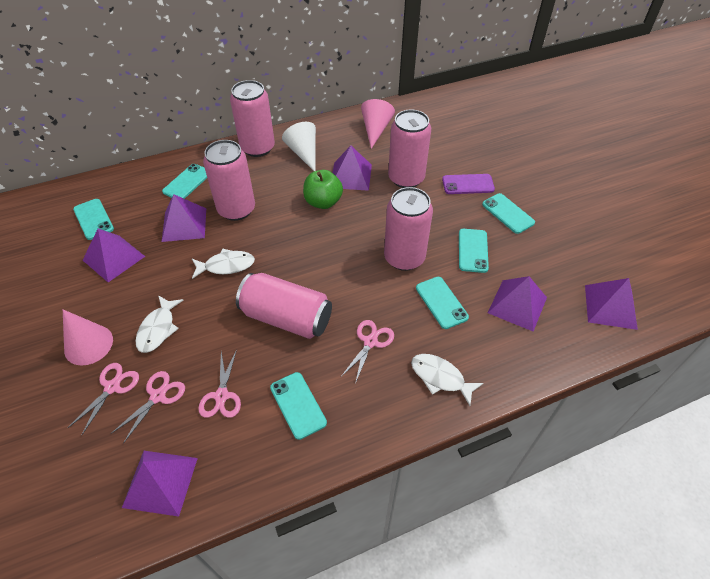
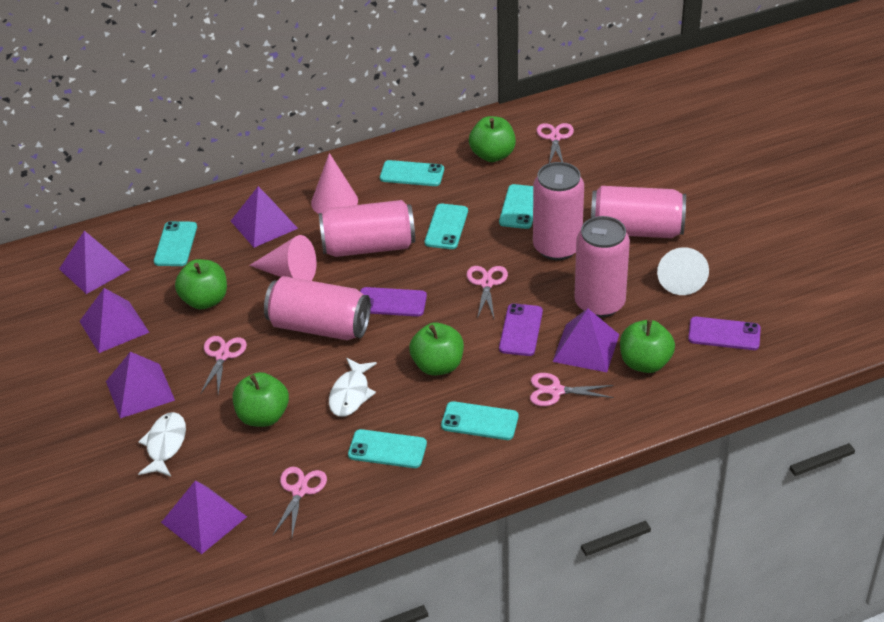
green apple: [303,170,343,209] = 1 -> [175,259,227,309] [233,372,289,427] [409,323,464,376] [469,116,516,162] [620,320,675,373] = 5
pink scissors: [68,363,139,435] [111,371,185,442] [198,350,241,418] [341,320,394,384] = 4 -> [200,336,247,394] [273,467,327,537] [466,266,508,319] [530,373,614,406] [537,123,574,163] = 5
purple phone: [442,174,495,194] = 1 -> [360,287,427,317] [499,303,543,356] [688,317,761,350] = 3
white fish: [136,295,183,353] [192,249,255,279] [411,354,483,406] = 3 -> [138,412,186,477] [329,358,377,417] = 2

